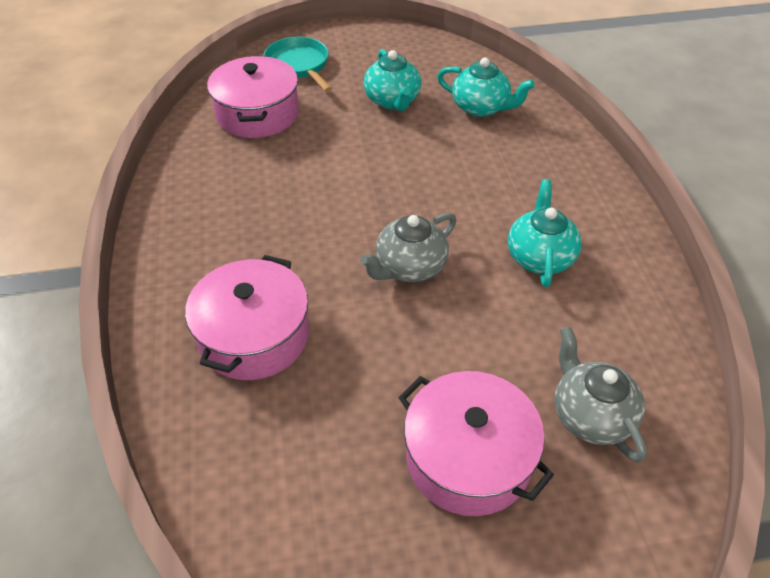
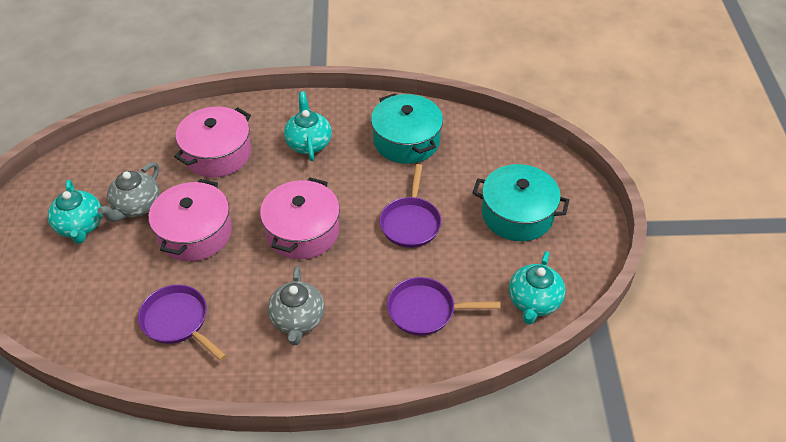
purple pan: none = 0 -> [138,285,227,361] [379,164,442,248] [387,277,501,336] = 3
turquoise pan: [264,37,332,92] = 1 -> none = 0
turquoise pot: none = 0 -> [371,93,443,164] [472,164,569,241] = 2

